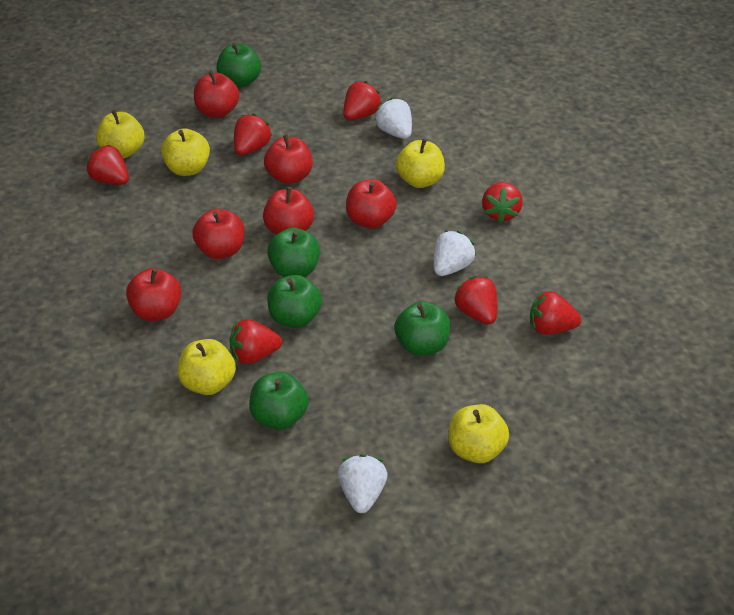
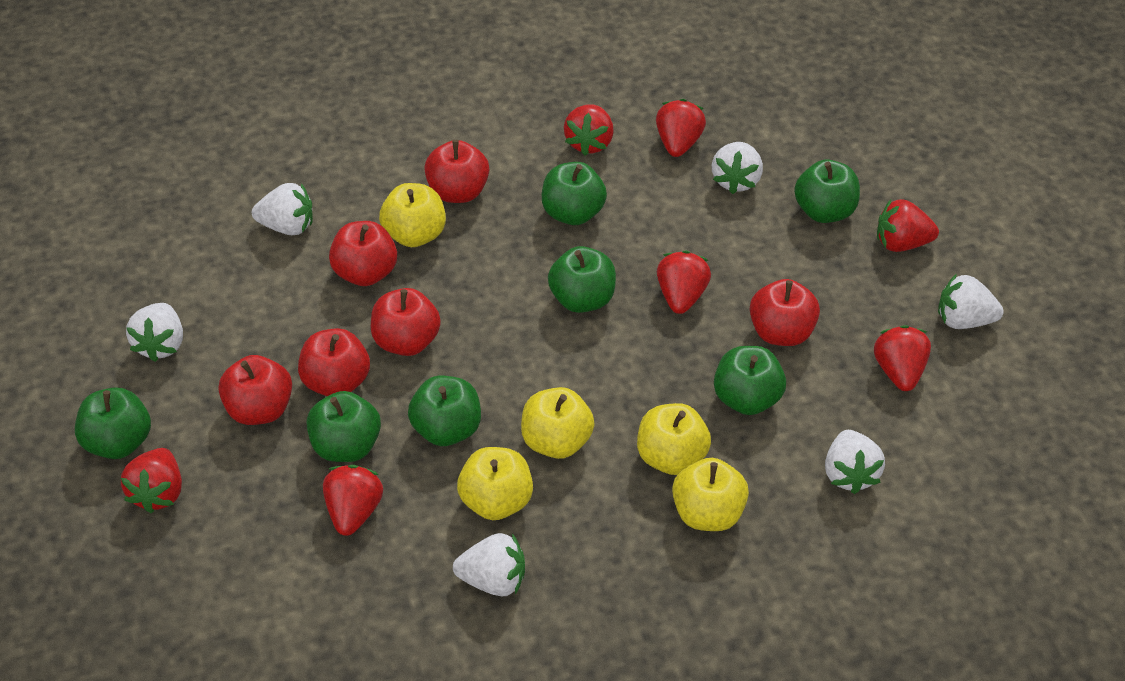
green apple: [217,43,261,88] [249,372,309,430] [267,227,320,277] [267,275,322,328] [395,301,450,356] = 5 -> [75,387,151,459] [306,391,381,462] [408,376,481,446] [542,162,607,225] [548,246,616,313] [714,346,786,415] [794,160,860,223] = 7
white strawberry: [338,454,388,513] [374,98,412,139] [434,230,476,276] = 3 -> [126,303,183,362] [252,183,313,235] [453,533,525,596] [712,142,763,194] [825,430,885,494] [938,274,1004,329] = 6

